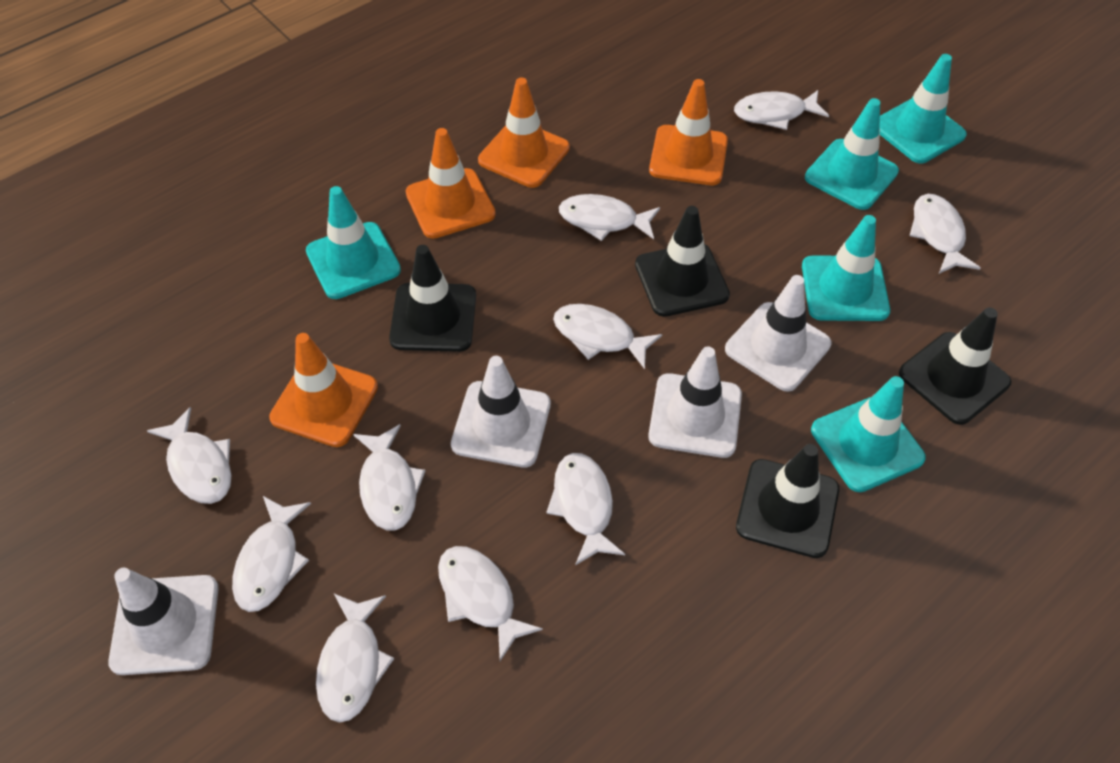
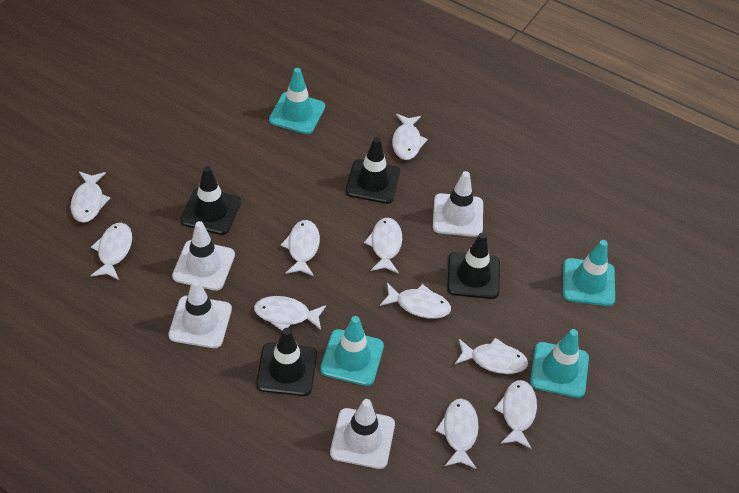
orange traffic cone: [269,333,378,447] [406,128,496,239] [478,78,570,188] [649,79,728,185] = 4 -> none = 0
turquoise traffic cone: [306,186,401,299] [802,215,890,321] [805,98,899,210] [811,376,926,492] [879,54,967,163] = 5 -> [269,68,325,134] [320,316,384,386] [530,329,589,398] [563,240,615,306] = 4

